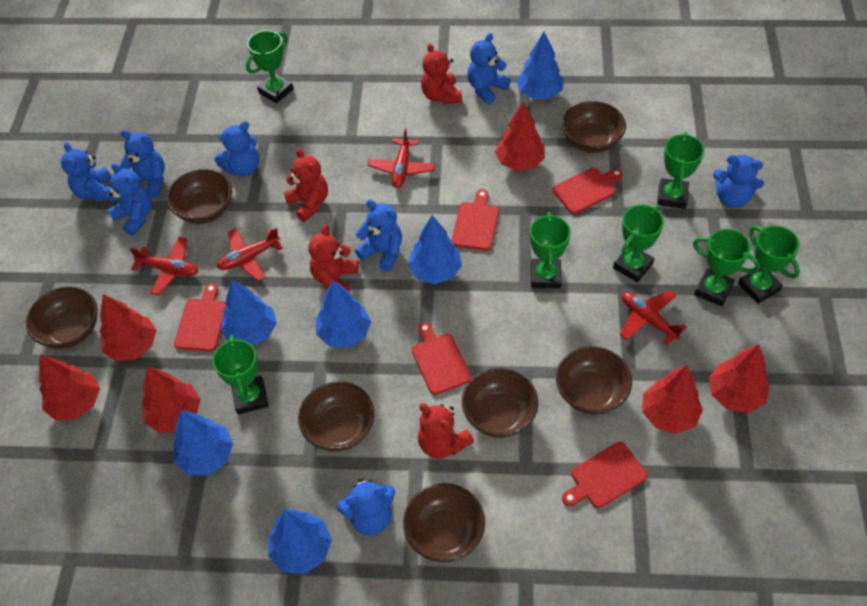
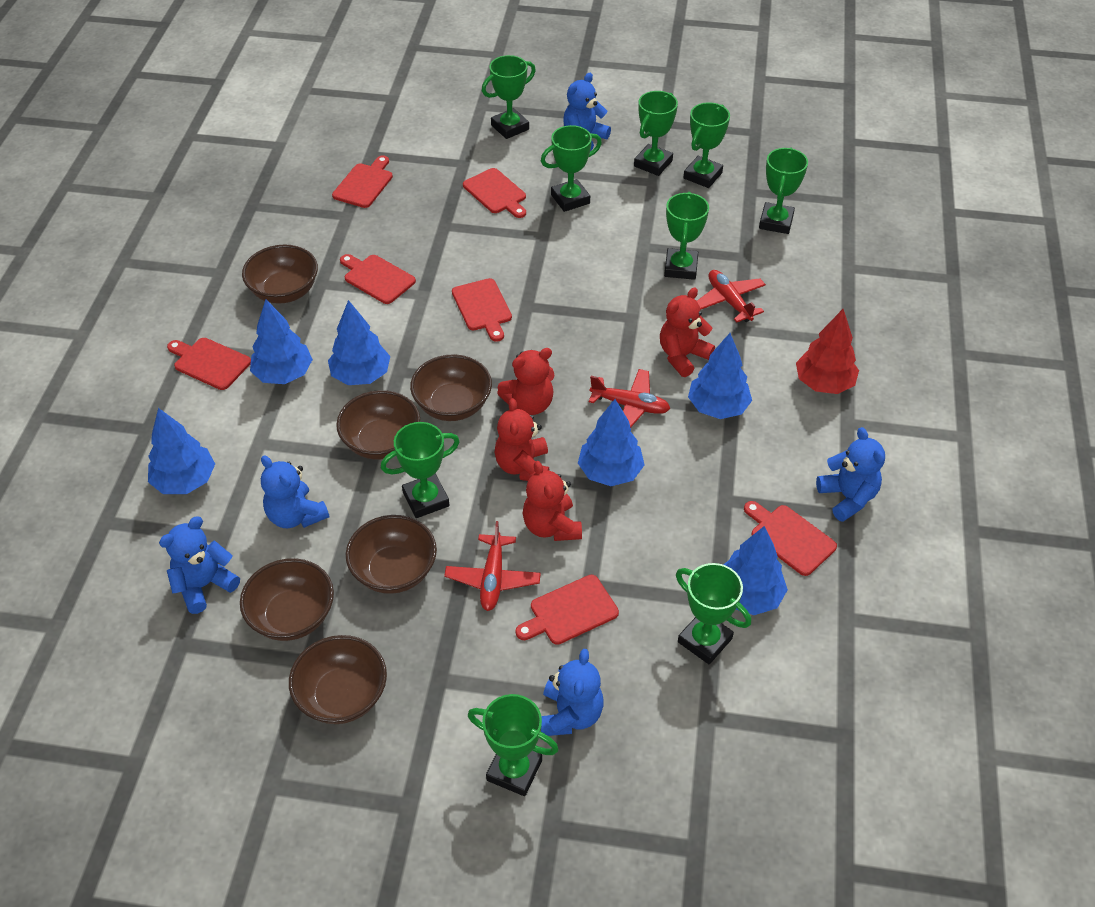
blue teddy bear: [61,142,112,202] [107,163,152,236] [119,130,165,197] [214,121,259,176] [337,478,395,535] [355,200,402,272] [467,33,511,105] [713,155,764,208] = 8 -> [159,516,240,614] [261,455,329,528] [541,649,603,736] [563,73,611,151] [816,427,885,522] = 5
brown bowl: [26,286,98,349] [167,169,232,224] [298,381,375,451] [403,483,485,562] [462,368,538,438] [556,346,632,415] [562,101,626,153] = 7 -> [240,558,334,641] [242,245,318,304] [289,635,387,724] [336,390,420,460] [346,515,437,594] [410,355,492,421] = 6
green trophy: [212,335,269,414] [246,30,294,103] [530,212,571,289] [613,205,664,282] [657,132,704,209] [693,229,760,306] [738,226,800,304] = 7 -> [381,422,460,518] [468,694,559,796] [482,55,536,139] [541,125,602,212] [634,91,678,176] [664,192,709,280] [676,563,751,664] [683,102,730,188] [759,147,808,234] = 9
red cutting board: [174,283,226,352] [412,322,472,395] [451,189,499,251] [552,168,623,214] [562,442,648,508] = 5 -> [167,338,251,390] [332,155,393,208] [340,254,416,304] [452,278,512,342] [463,168,526,218] [516,575,619,645] [744,501,837,576] = 7
red plane: [130,237,198,296] [217,228,283,281] [368,128,435,188] [620,290,687,345] = 4 -> [444,521,541,611] [589,369,670,428] [697,270,766,322] = 3
red tree: [39,354,100,420] [100,294,156,361] [142,366,200,433] [495,102,545,171] [642,365,703,434] [709,344,770,413] = 6 -> [796,309,859,394] = 1

